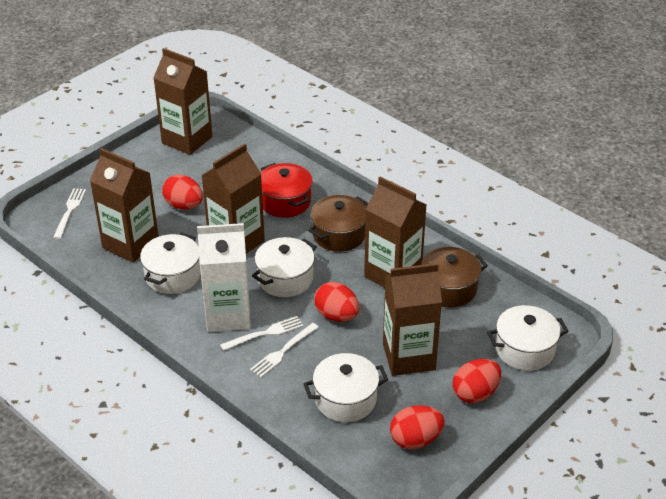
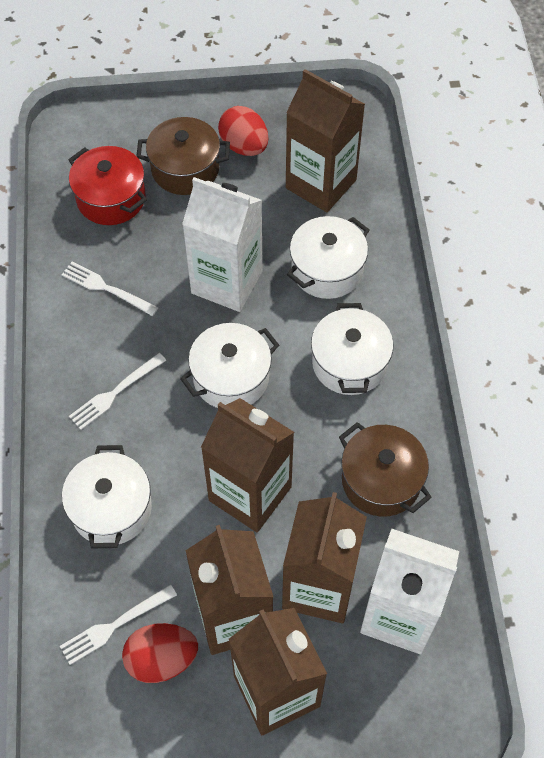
red egg: [162,174,203,210] [314,282,359,322] [390,405,445,449] [452,359,501,403] = 4 -> [122,623,198,683] [218,106,268,156] = 2
white carton: [197,223,251,332] = 1 -> [182,177,263,312] [360,529,459,654] = 2

